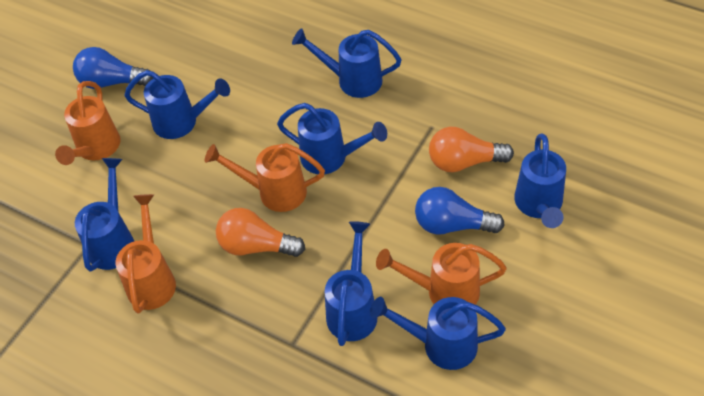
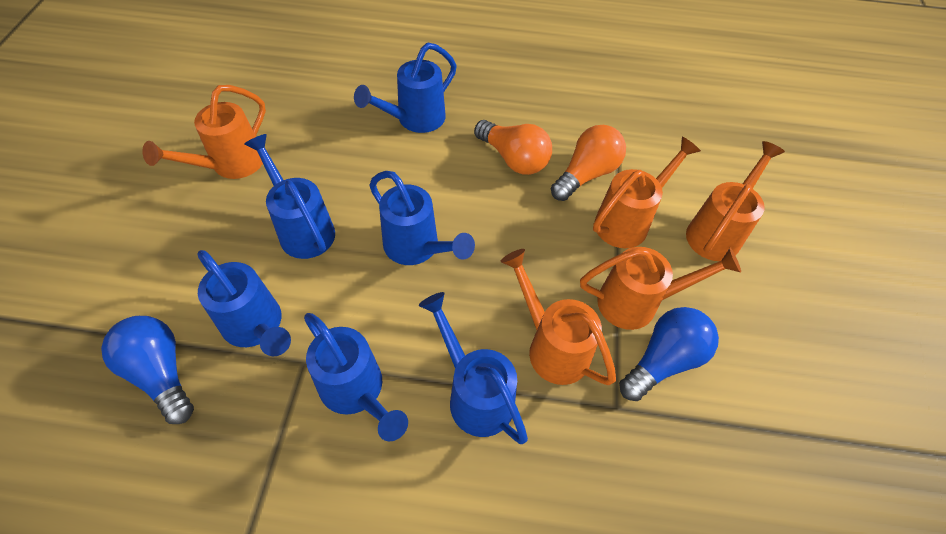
blue watering can: [75,158,134,271] [124,70,230,139] [277,103,387,174] [292,28,402,98] [325,221,377,346] [370,297,506,370] [514,133,566,228] = 7 -> [197,250,291,356] [244,134,335,259] [304,313,408,441] [354,43,457,133] [369,171,475,265] [419,292,528,444] = 6
orange watering can: [55,81,121,165] [115,194,176,313] [205,143,325,212] [376,243,507,305] = 4 -> [142,85,266,179] [500,249,616,385] [580,247,741,330] [593,137,701,248] [686,141,785,261] = 5

